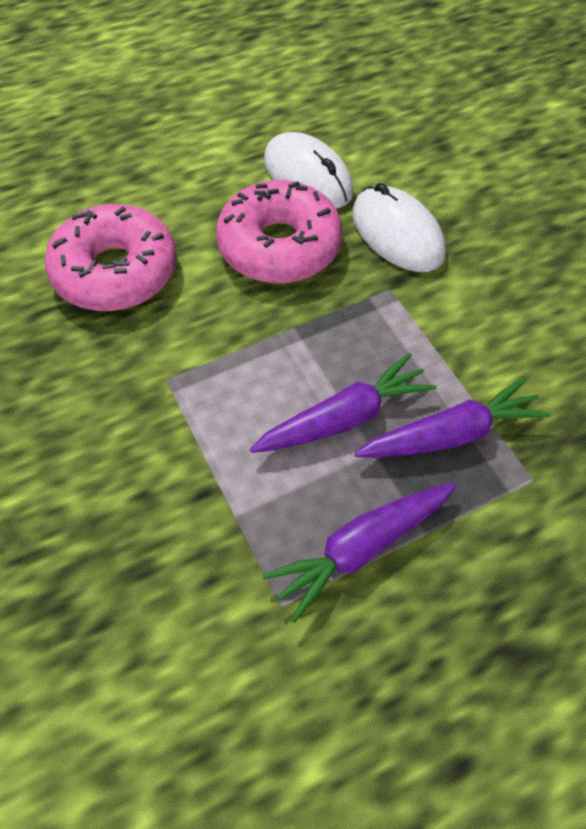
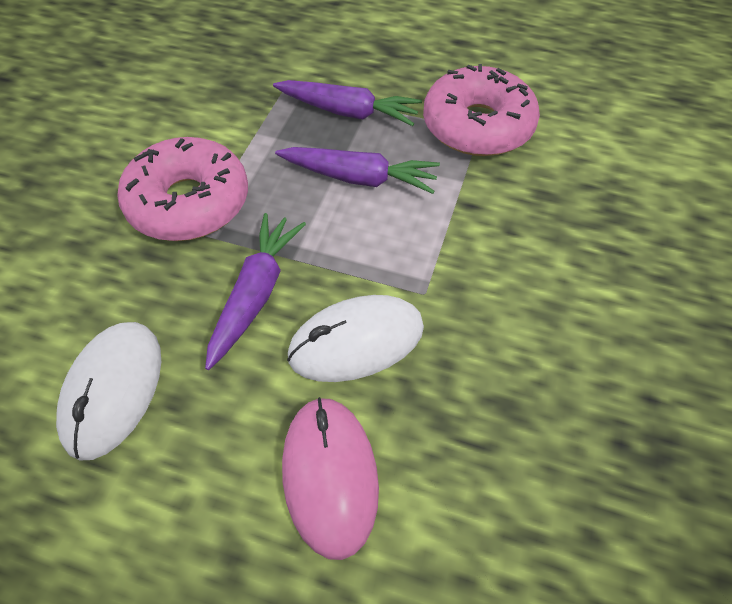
pink mouse: none = 0 -> [282,397,379,560] = 1

